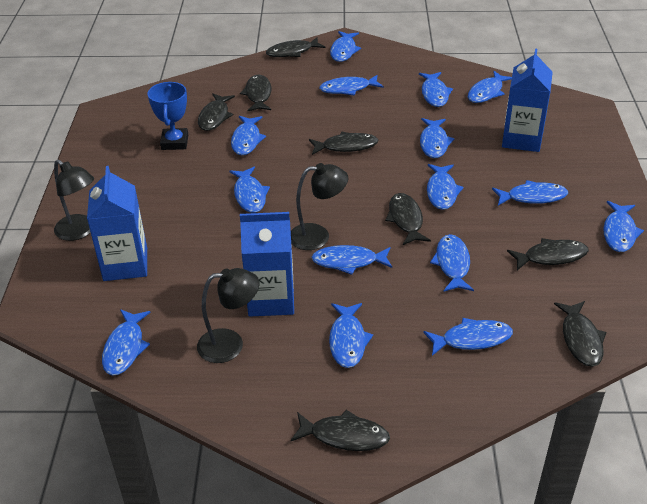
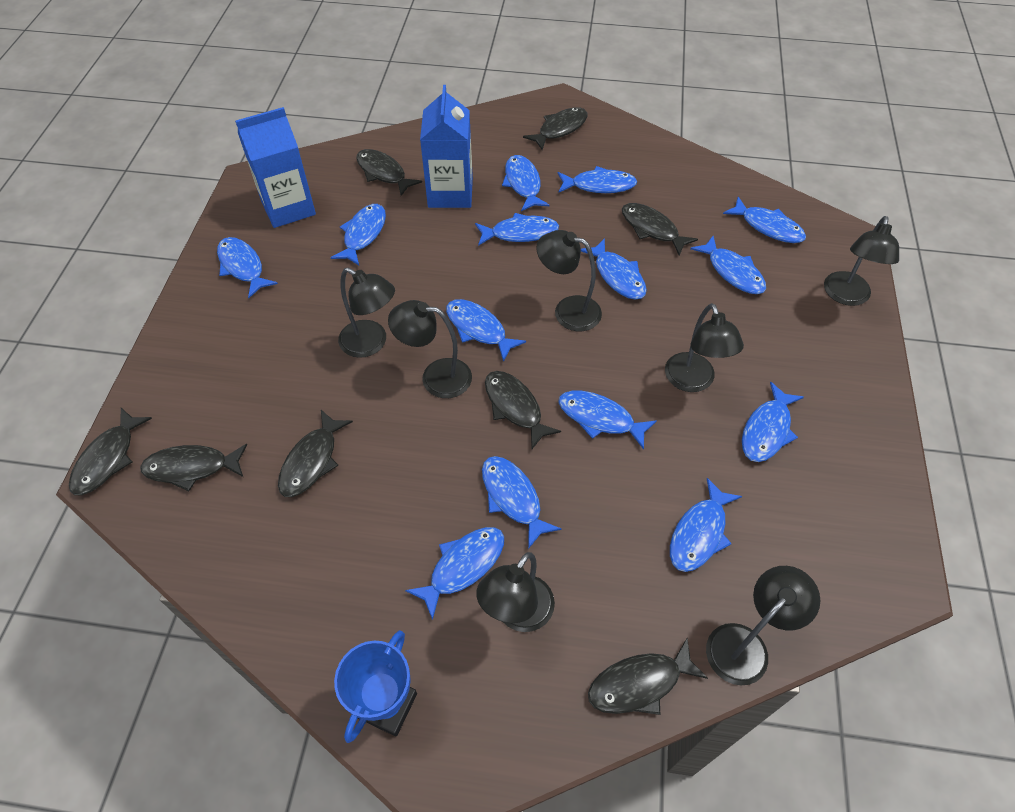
black lamp: [54,159,94,241] [197,268,260,363] [291,163,348,250] = 3 -> [338,268,395,358] [388,300,472,398] [476,552,555,632] [536,230,602,331] [665,303,744,392] [706,566,820,685] [824,216,899,306] = 7
blue carton: [87,166,147,281] [240,212,294,317] [502,49,553,152] = 3 -> [235,107,316,228] [420,85,473,208] = 2
blue fish: [102,309,151,376] [229,167,270,213] [231,116,266,155] [311,245,392,275] [319,75,384,96] [329,303,373,368] [330,31,361,62] [419,72,453,107] [420,118,454,158] [423,318,513,356] [427,164,464,210] [430,234,474,292] [468,71,512,103] [492,180,568,206] [603,201,644,252] = 15 -> [217,237,278,298] [331,204,386,265] [405,527,504,620] [446,299,526,362] [475,213,559,246] [482,456,561,549] [502,155,550,211] [557,166,637,193] [558,391,657,450] [581,238,647,300] [670,478,742,572] [691,236,766,294] [723,197,806,243] [742,382,804,462] = 14

